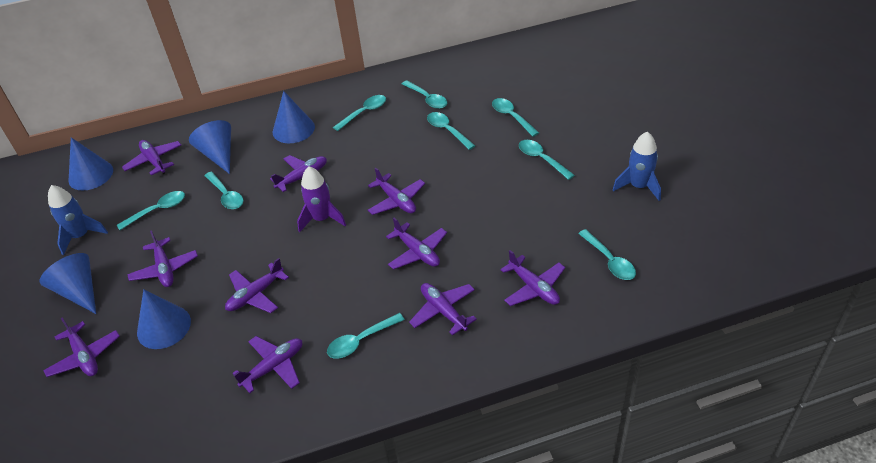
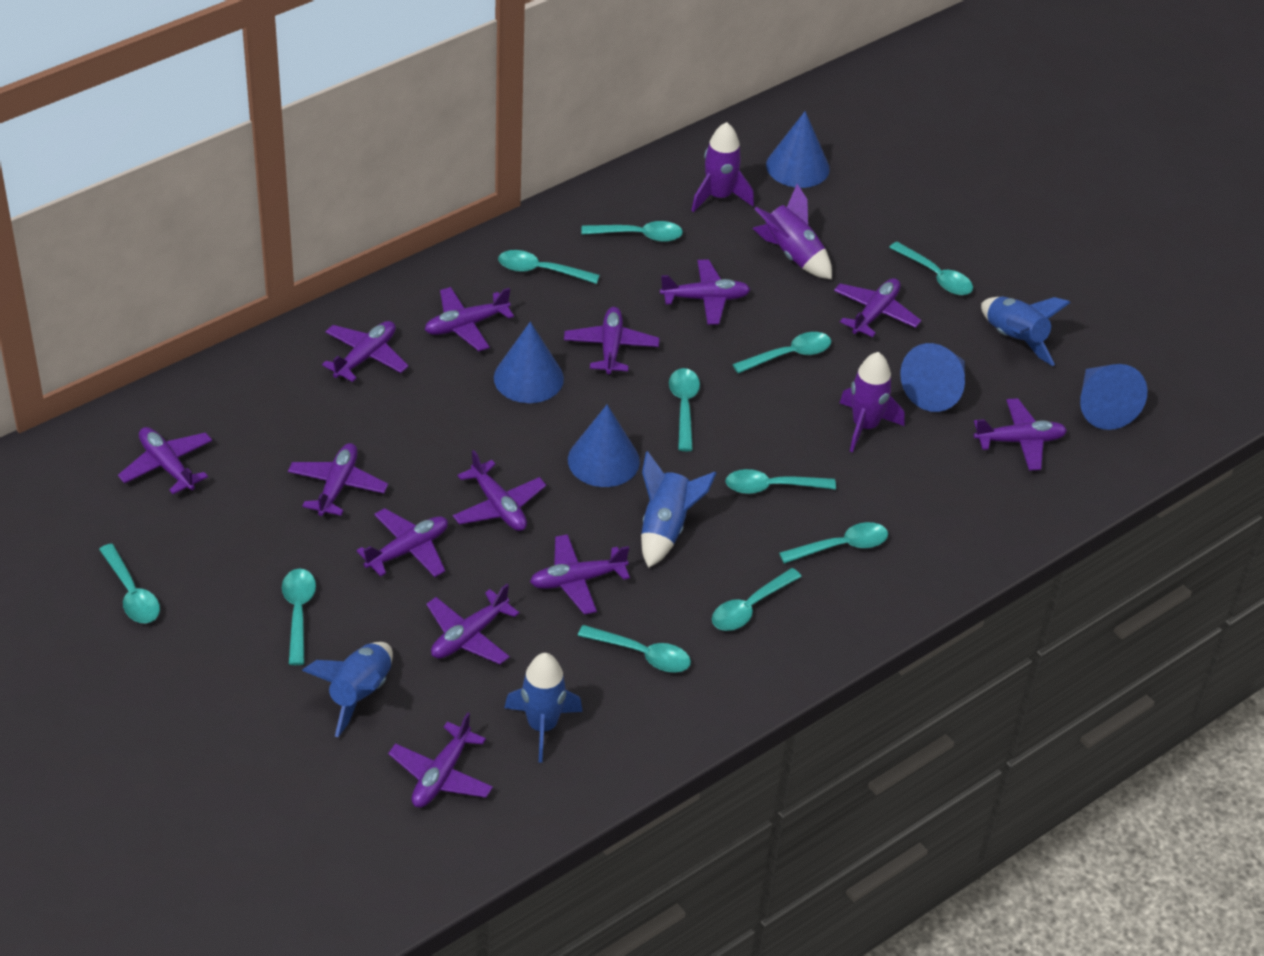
blue rocket: [48,185,108,255] [613,131,661,201] = 2 -> [302,642,393,737] [504,653,583,763] [641,451,716,568] [981,296,1071,366] = 4
purple plane: [43,317,120,377] [122,140,181,175] [127,230,198,287] [225,258,289,313] [233,336,302,393] [270,155,327,192] [368,168,425,215] [386,218,447,270] [409,283,477,335] [500,250,565,306] = 10 -> [118,427,212,494] [288,443,388,516] [322,321,409,382] [356,508,448,577] [388,712,493,808] [425,287,514,351] [426,584,519,664] [453,450,546,531] [530,534,630,615] [564,307,659,375] [660,259,751,325] [834,278,921,337] [974,398,1067,471] = 13
purple rocket: [297,166,346,232] = 1 -> [691,122,754,212] [753,184,832,279] [840,352,904,452] = 3
turquoise spoon: [117,191,185,230] [204,172,243,209] [327,313,405,359] [333,95,386,131] [402,80,447,109] [427,112,475,150] [492,98,539,137] [519,140,575,180] [578,229,636,280] = 9 -> [99,544,160,623] [282,568,316,665] [498,250,600,284] [578,625,691,673] [581,221,683,242] [669,368,700,451] [712,568,802,631] [725,469,836,494] [732,332,831,373] [779,522,888,564] [889,242,973,295] = 11

